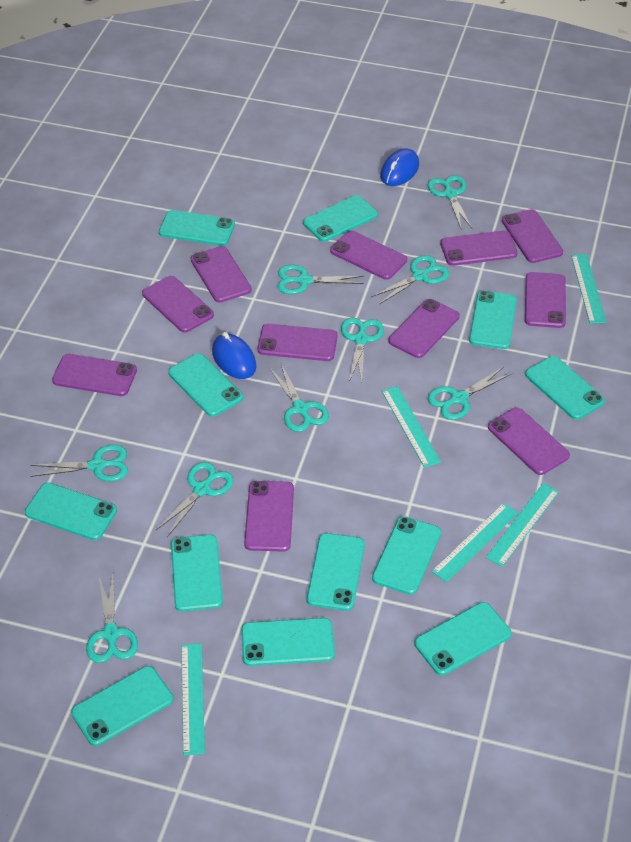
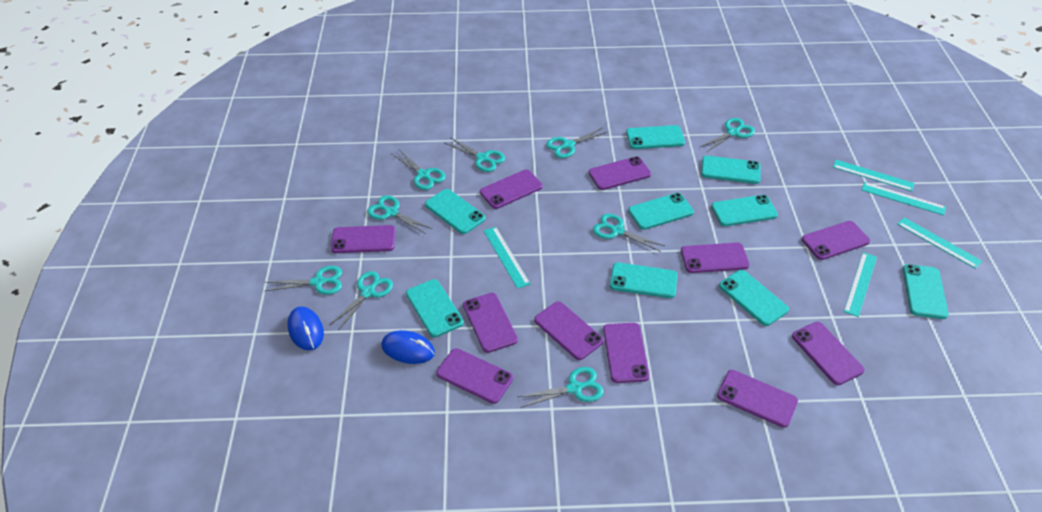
turquoise phone: [25,483,117,540] [71,666,173,746] [159,210,235,246] [168,354,243,417] [171,535,223,611] [241,618,335,666] [303,195,378,242] [307,533,365,611] [372,516,441,595] [415,602,511,675] [469,291,517,349] [525,356,605,420] = 12 -> [406,279,464,337] [425,189,486,234] [610,262,677,298] [626,125,685,149] [628,193,694,230] [701,156,761,184] [711,195,778,226] [719,270,789,326] [903,264,949,319] = 9

